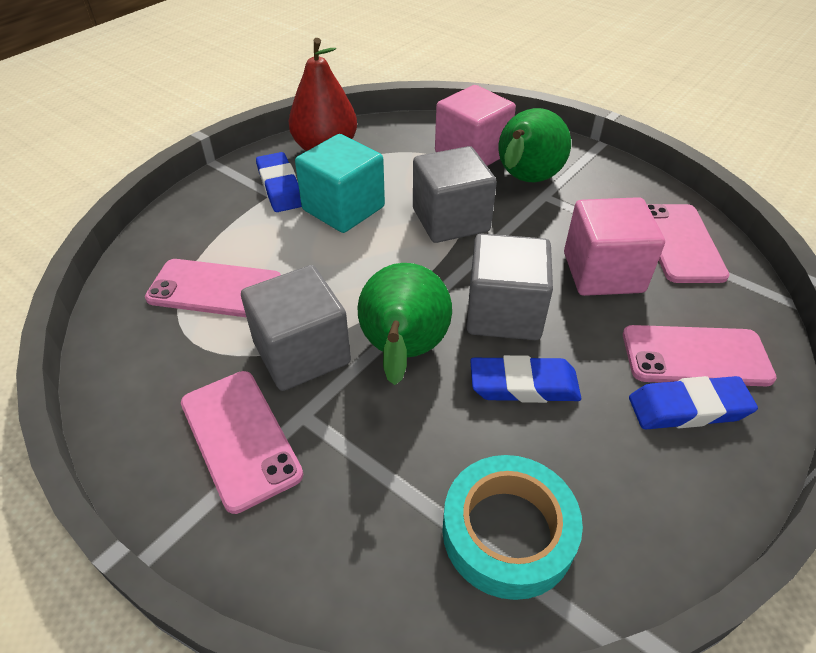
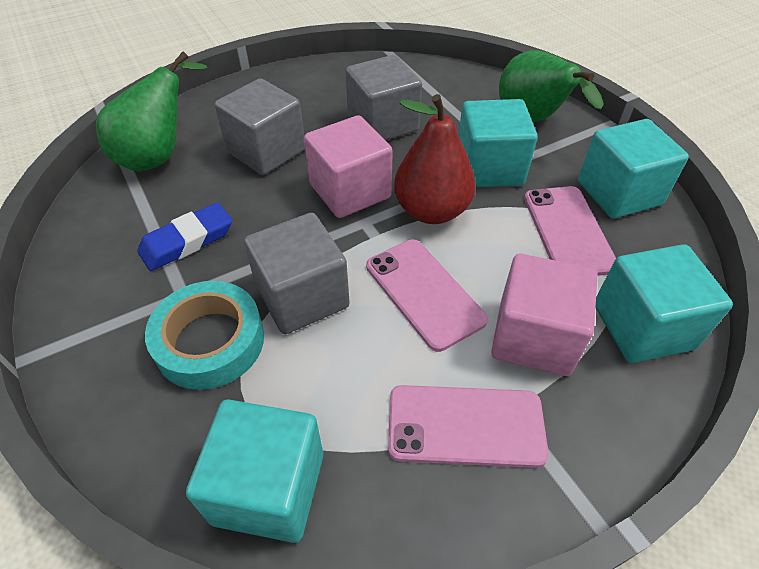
blue eraser: [256,152,302,212] [470,355,581,403] [629,376,758,429] = 3 -> [137,202,232,271] = 1
pink phone: [145,259,281,317] [181,371,303,514] [623,325,777,386] [647,204,730,283] = 4 -> [366,239,488,352] [388,385,549,468] [524,186,616,276] = 3
turquoise cube: [295,134,385,233] = 1 -> [186,399,323,543] [458,99,537,187] [578,119,689,219] [595,244,733,363] = 4

